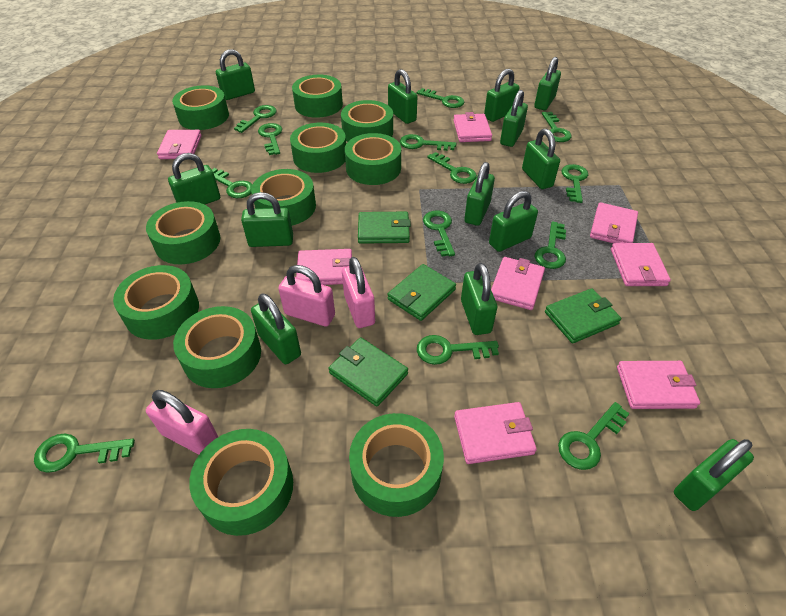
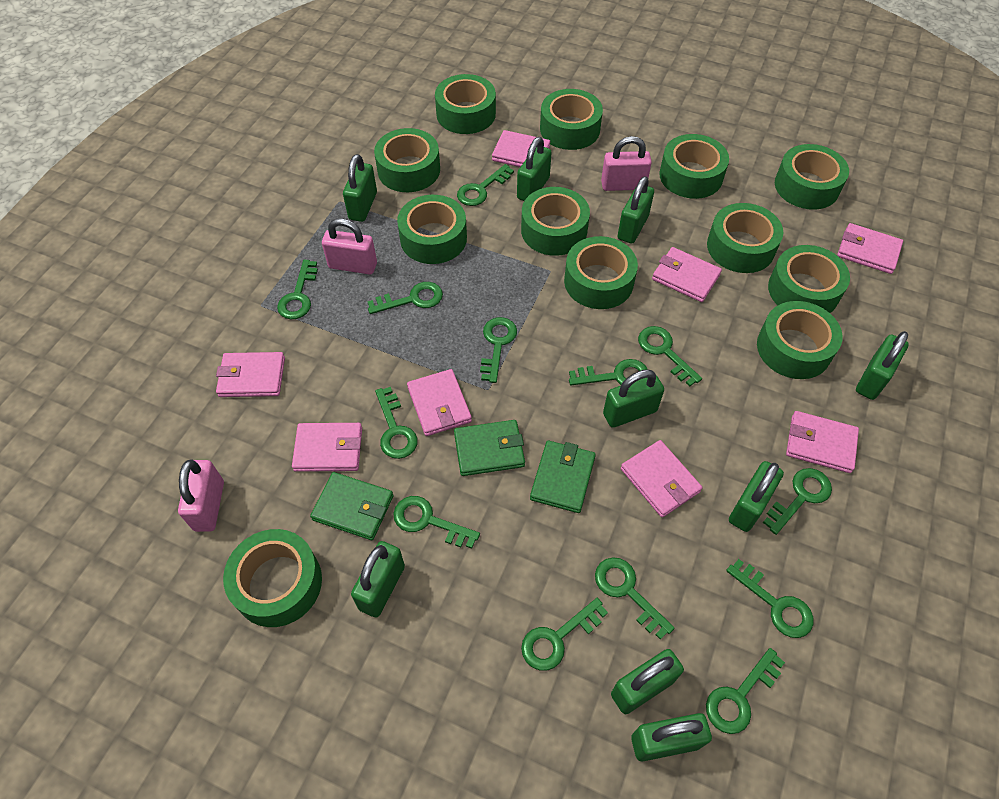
green padlock: [168,153,220,205] [216,49,255,100] [241,192,293,247] [251,294,301,364] [388,69,417,124] [461,263,497,335] [464,162,495,226] [484,69,520,122] [489,191,538,252] [500,90,528,147] [522,129,560,189] [534,57,561,110] [674,439,754,511] = 13 -> [343,154,377,222] [351,541,405,618] [517,137,552,201] [603,369,664,428] [611,649,684,714] [618,176,654,244] [631,713,712,761] [729,461,784,532] [856,331,909,400] = 9
green tape: [113,265,199,340] [146,201,220,265] [172,85,229,130] [173,306,261,388] [189,429,293,536] [251,169,316,225] [290,123,346,173] [292,75,343,118] [341,100,393,142] [345,133,401,185] [349,413,444,517] = 11 -> [223,529,322,627] [374,128,440,192] [397,195,467,264] [435,74,496,134] [521,187,590,256] [540,89,603,150] [564,236,638,309] [659,134,729,199] [707,203,783,273] [757,301,843,379] [768,245,850,313] [775,144,849,210] = 12
green wallet: [329,338,408,407] [358,212,411,244] [388,264,456,321] [545,288,621,343] = 4 -> [310,472,393,540] [454,420,525,476] [530,441,596,513] = 3

